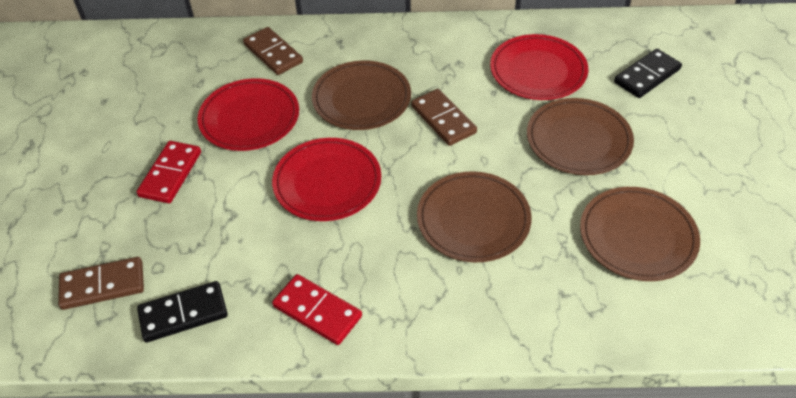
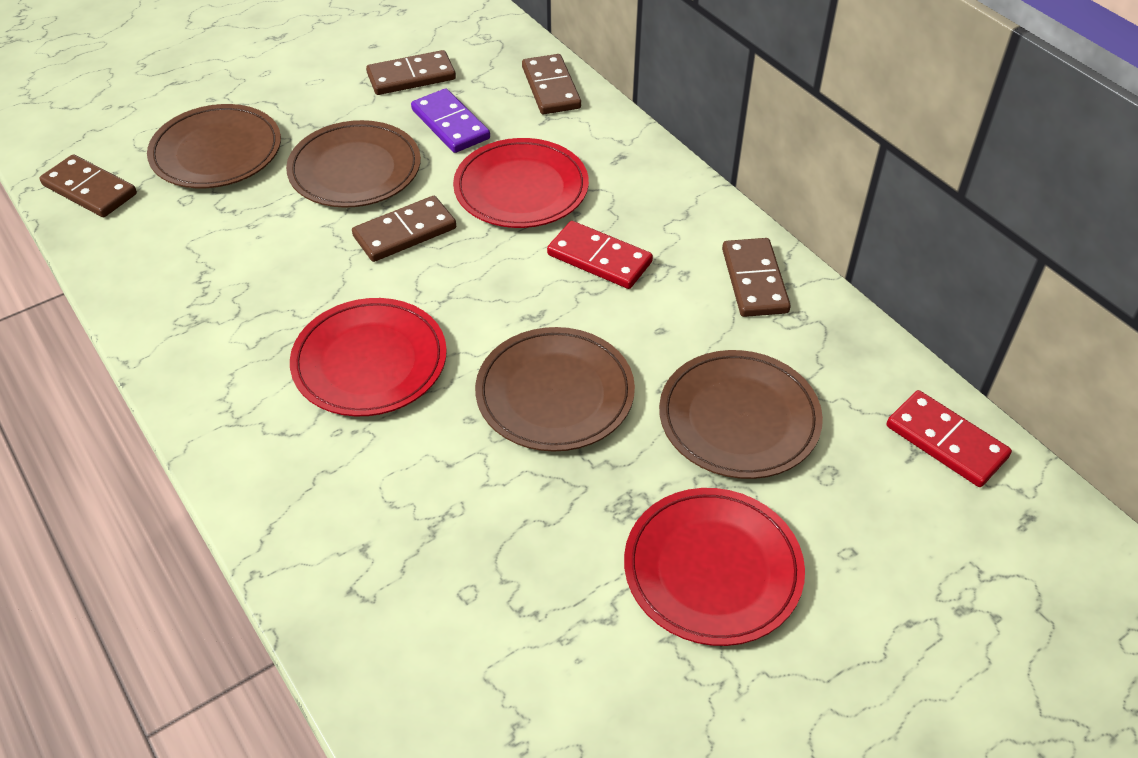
black domino: [137,281,228,342] [614,49,682,98] = 2 -> none = 0
brown domino: [58,257,144,310] [243,27,303,75] [411,89,477,146] = 3 -> [39,154,137,217] [352,196,456,262] [366,50,456,95] [522,54,581,114] [722,238,791,317] = 5
purple domino: none = 0 -> [411,88,490,153] = 1

